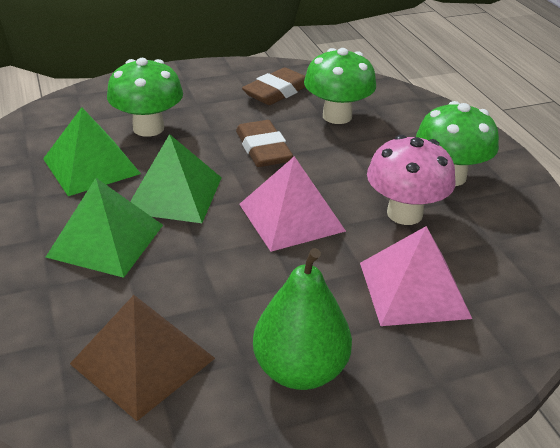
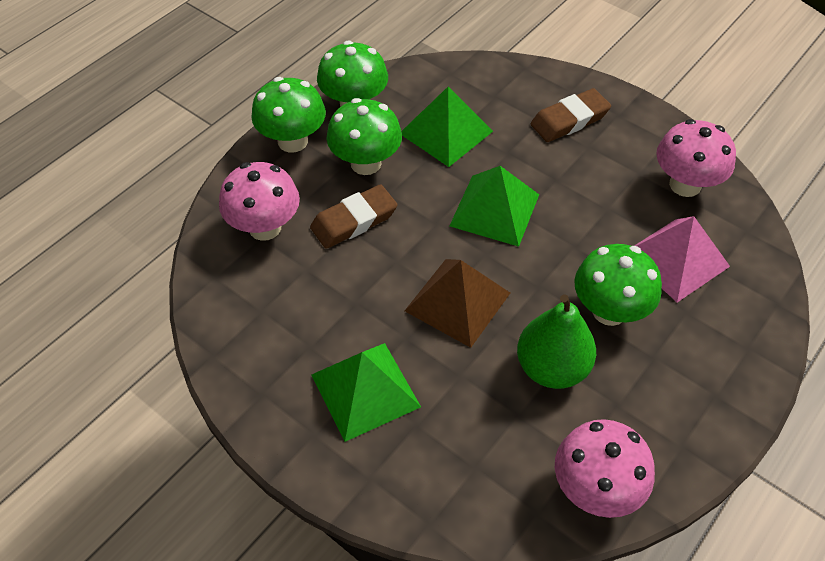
green mushroom: [107,58,183,137] [304,48,376,124] [416,101,499,186] = 3 -> [251,77,326,153] [317,41,388,107] [326,98,402,175] [574,244,662,326] = 4
pink mushroom: [367,135,455,225] = 1 -> [219,162,300,241] [555,419,655,518] [656,119,736,197] = 3
pink pyramid: [239,156,346,252] [360,226,472,326] = 2 -> [634,216,730,302] = 1

